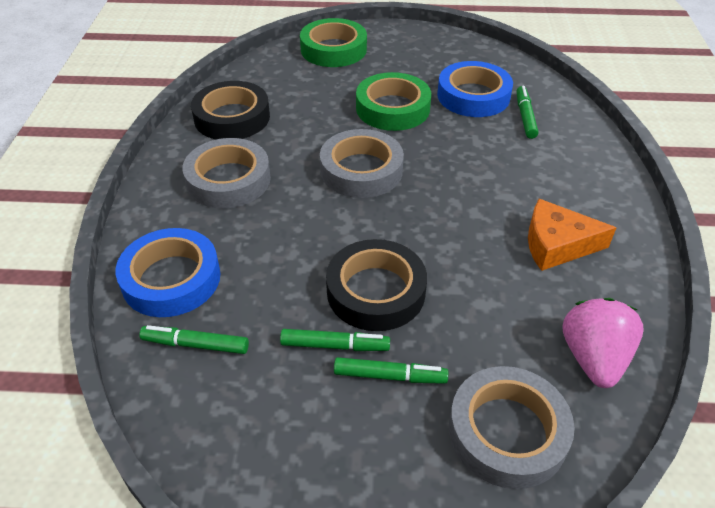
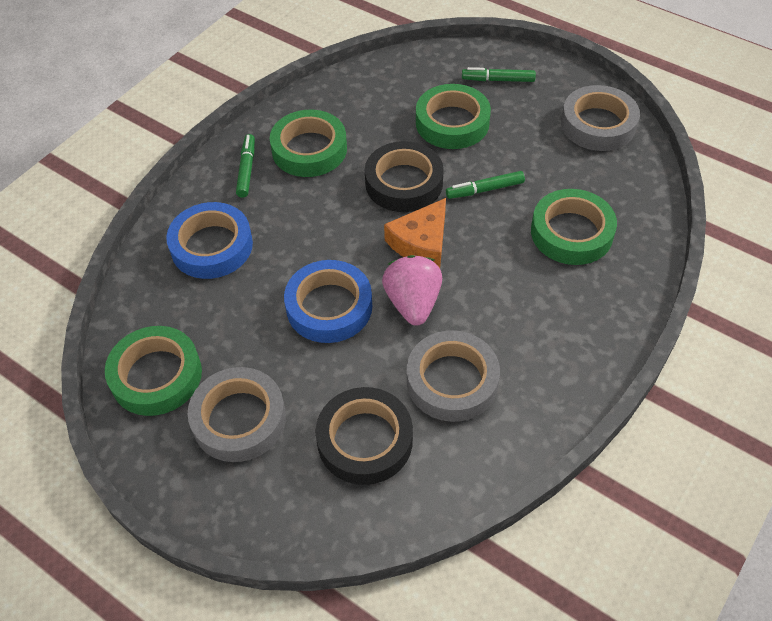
green marker: [139,325,249,354] [280,329,390,351] [334,357,448,384] [516,86,538,139] = 4 -> [236,134,255,198] [446,171,525,199] [462,67,536,82] = 3
green tape: [300,18,367,67] [356,72,431,131] = 2 -> [105,326,202,416] [270,110,347,177] [416,84,491,149] [531,189,617,265] = 4

